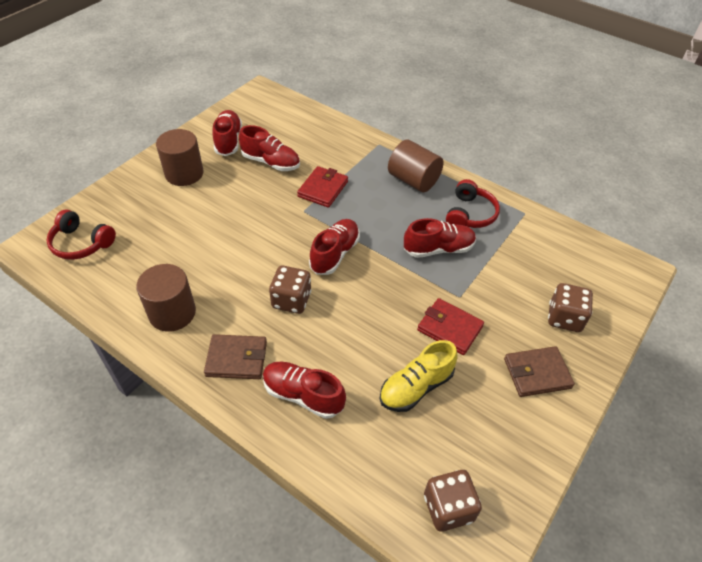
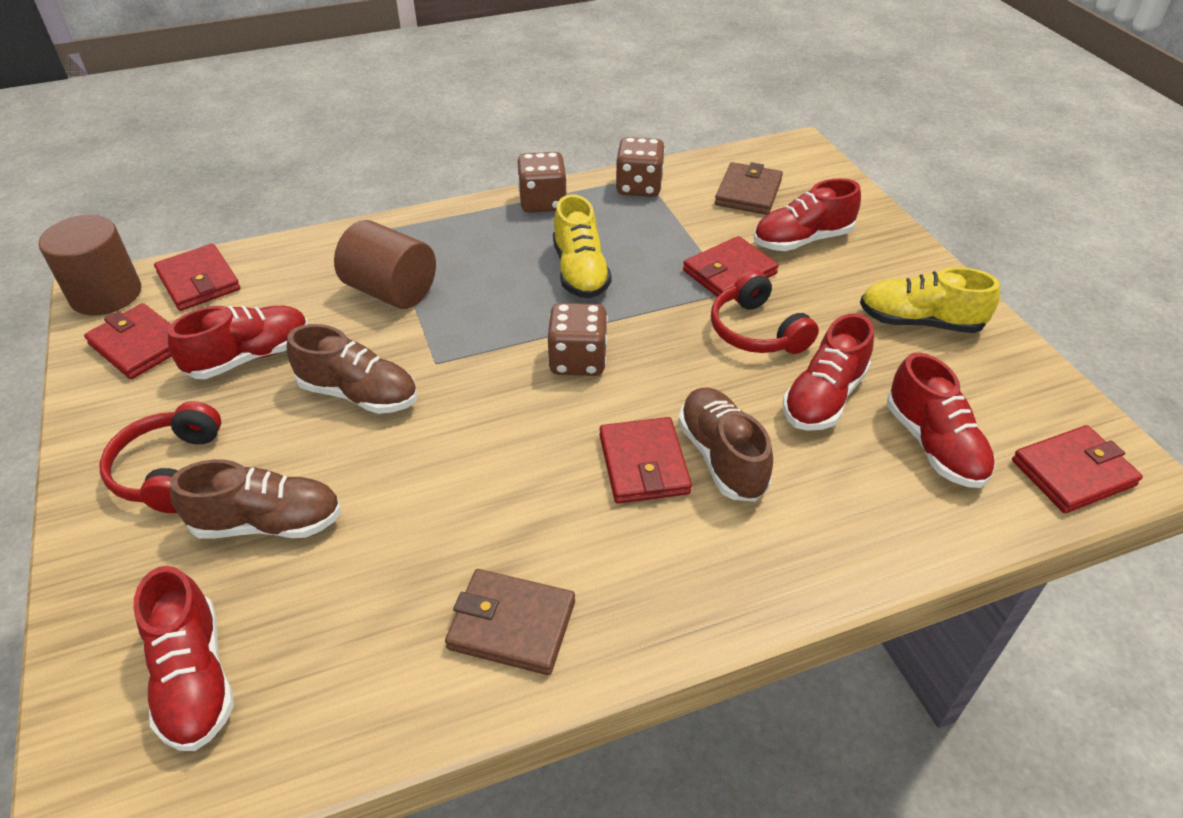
brown cylinder: [136,264,196,332] [156,129,203,186] [388,140,444,192] = 3 -> [39,215,141,316] [334,220,436,309] = 2
brown shoe: none = 0 -> [170,459,341,538] [287,324,418,414] [678,387,773,502] = 3
red wallet: [297,166,348,208] [417,298,484,355] = 2 -> [84,303,172,379] [154,244,240,311] [599,417,692,503] [683,236,779,297] [1012,425,1143,513] = 5
yellow shoe: [380,340,457,412] = 1 -> [553,194,612,298] [860,267,1000,333] = 2

